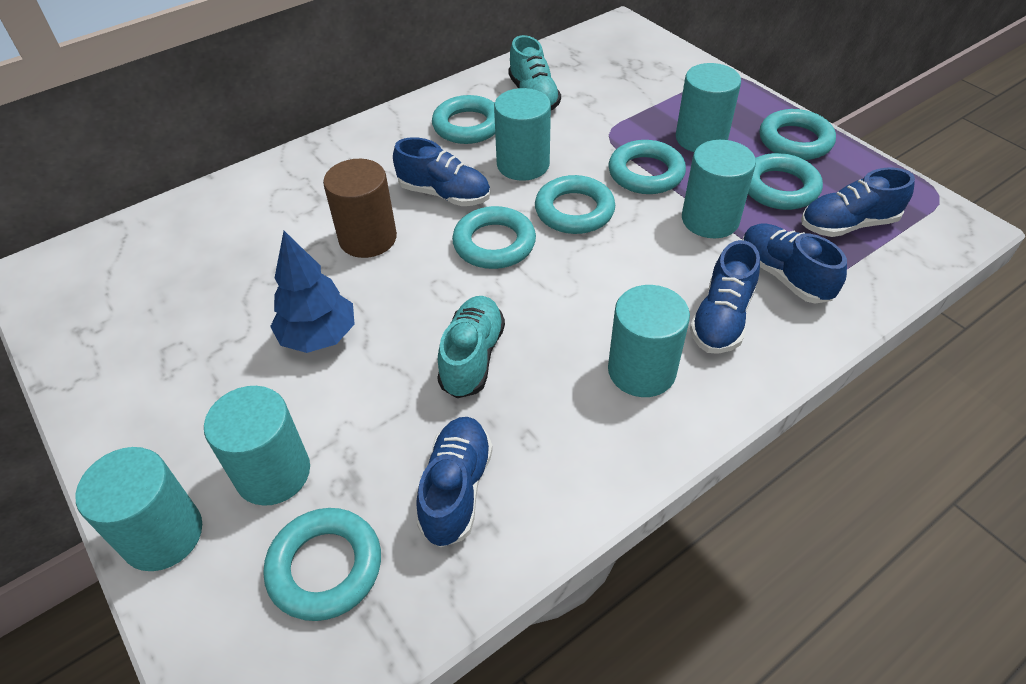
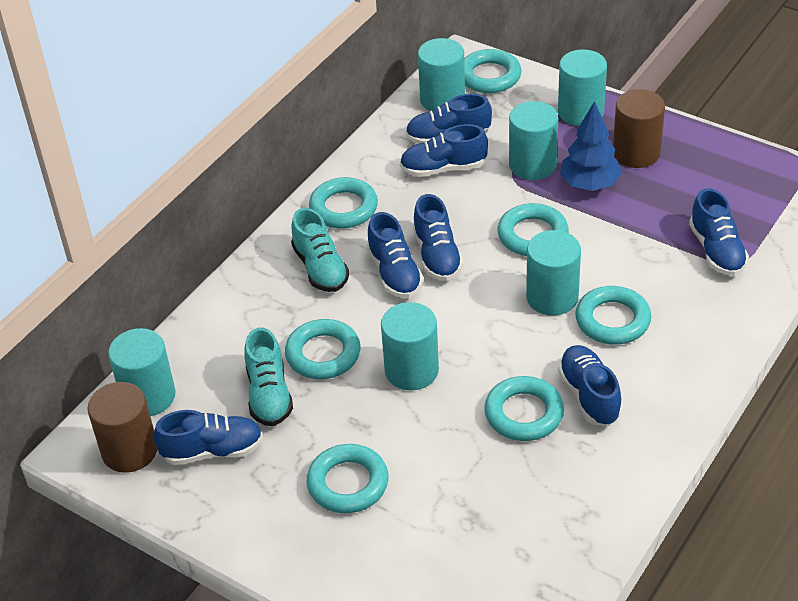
blue shoe: [393,137,490,206] [416,417,493,547] [690,240,760,354] [743,224,847,303] [801,168,915,237] = 5 -> [154,410,263,465] [367,212,424,298] [400,124,488,177] [405,94,492,144] [413,194,463,281] [558,345,622,426] [689,188,749,276] = 7
brown cylinder: [323,159,397,258] = 1 -> [87,382,157,473] [613,89,665,168] = 2

